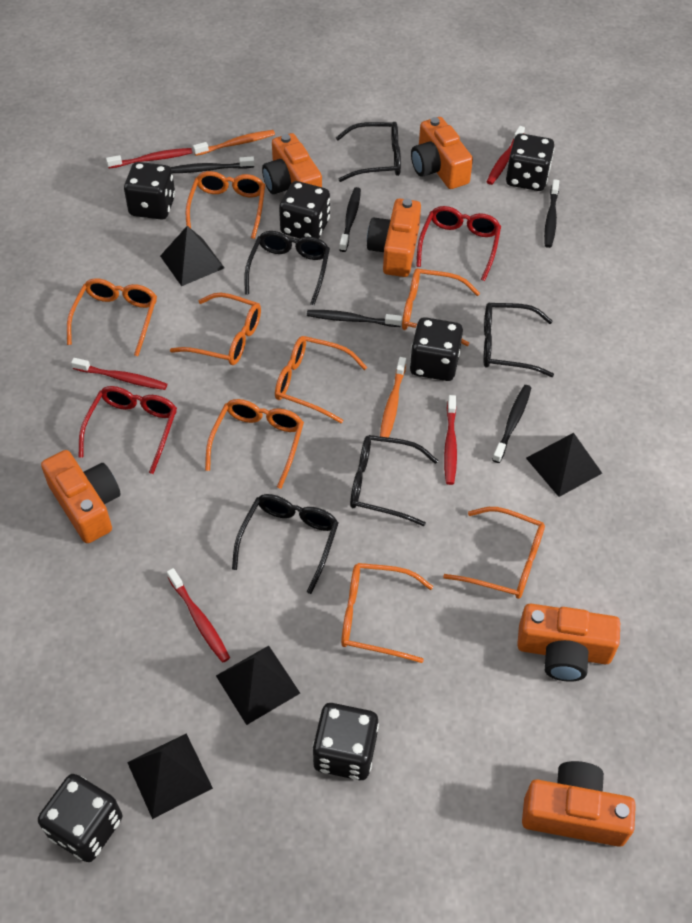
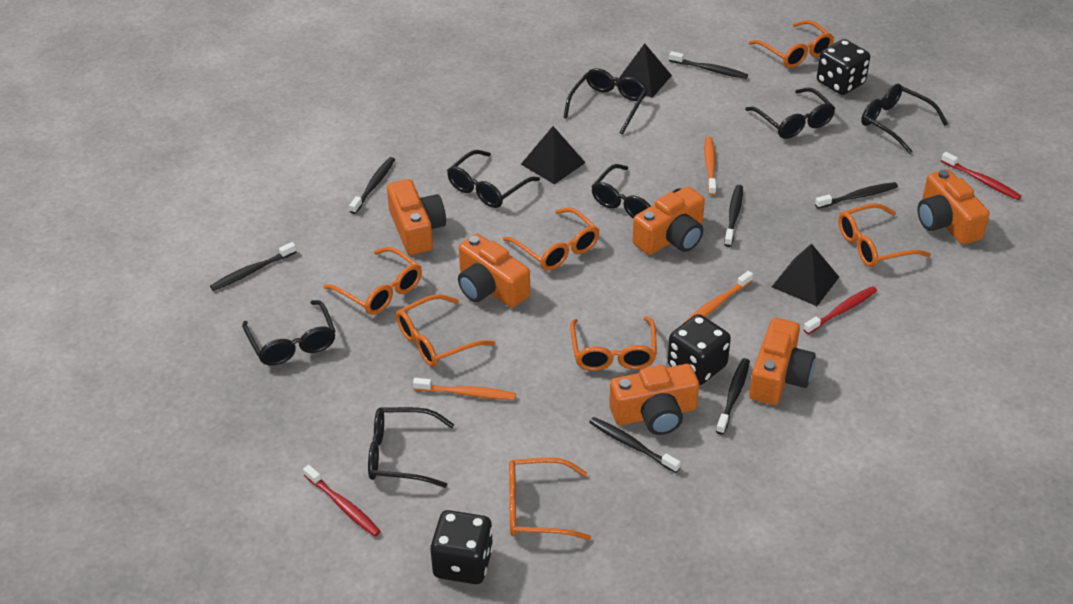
black dice: [38,774,122,862] [124,162,175,220] [279,181,330,239] [312,703,379,780] [410,317,463,381] [506,133,554,191] = 6 -> [430,510,493,584] [668,314,731,385] [817,39,870,95] = 3
black glasses: [232,494,339,594] [244,231,330,305] [336,122,401,182] [350,435,438,526] [484,303,554,377] = 5 -> [242,300,336,365] [368,407,455,488] [447,150,540,208] [563,68,648,135] [591,164,681,219] [745,87,835,139] [861,84,948,154] = 7
black pyramid: [127,733,213,819] [160,226,224,286] [216,646,300,725] [526,433,602,497] = 4 -> [521,126,586,184] [615,43,672,98] [772,244,839,306] = 3
black toothbrush: [171,157,255,173] [307,310,402,327] [339,187,361,252] [492,385,531,463] [544,179,559,248] = 5 -> [210,242,296,291] [349,157,395,214] [589,417,681,473] [669,51,748,79] [716,358,750,435] [724,185,743,247] [815,182,898,209] = 7
orange glasses: [67,278,157,356] [170,293,261,365] [186,171,265,239] [205,399,304,489] [275,336,367,424] [341,563,433,663] [402,268,480,346] [443,507,545,599] = 8 -> [323,247,422,315] [396,294,495,367] [503,207,599,271] [509,458,591,540] [570,316,657,371] [748,20,834,68] [838,203,931,267] = 7
orange toothbrush: [193,130,275,156] [380,357,406,438] = 2 -> [413,378,516,400] [683,271,753,324] [704,137,716,195] = 3
red glasses: [79,386,177,474] [416,206,501,281] = 2 -> none = 0
red toothbrush: [71,358,167,390] [106,148,192,168] [167,568,230,663] [444,395,457,485] [487,126,525,185] = 5 -> [303,465,381,537] [803,286,877,334] [941,152,1022,200] = 3

